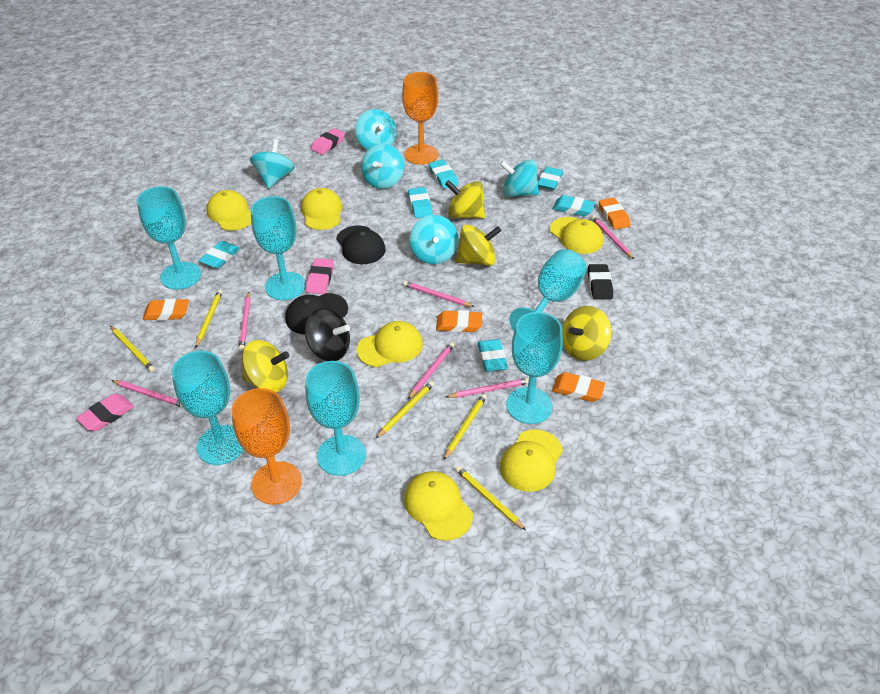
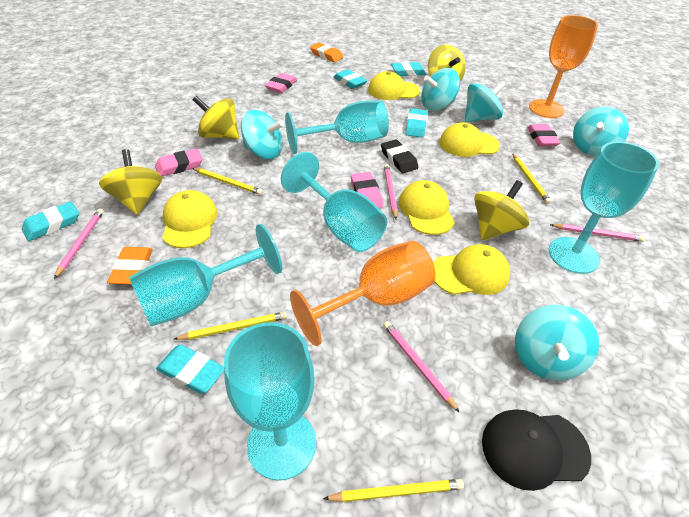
black cap: [285,293,348,334] [336,225,386,264] = 2 -> [482,409,591,491] = 1
black spinning top: [305,308,350,361] = 1 -> none = 0
orange eraser: [143,299,189,321] [436,310,482,332] [552,372,605,402] [599,197,630,230] = 4 -> [107,247,153,285] [310,43,344,62] = 2
pink eraser: [76,394,134,431] [306,258,334,294] [311,128,345,155] = 3 -> [155,149,203,176] [265,73,297,93] [351,172,383,208] [527,124,560,146] = 4
pink pencil: [111,380,183,408] [239,292,250,351] [403,281,474,307] [408,342,454,399] [446,378,529,398] [592,215,634,259] = 6 -> [54,209,104,279] [384,164,398,219] [384,321,460,413] [550,224,645,242] = 4
turquoise eraser: [199,241,240,269] [408,187,433,218] [428,160,459,189] [478,339,508,372] [538,167,563,190] [553,195,595,216] = 6 -> [22,201,79,241] [156,344,224,394] [333,69,367,89] [391,62,426,76] [405,108,428,138] = 5
turquoise goblet: [137,186,201,290] [172,351,244,465] [251,196,306,300] [305,361,366,476] [506,312,563,424] [509,249,587,331] = 6 -> [129,224,282,326] [224,322,316,481] [281,152,387,252] [285,101,389,154] [549,141,659,274] = 5
yellow cap: [207,190,251,231] [301,188,342,230] [357,321,423,367] [404,471,473,541] [500,429,563,492] [550,217,603,254] = 6 -> [162,190,218,248] [368,71,420,100] [398,180,455,235] [433,244,510,295] [439,122,500,157] = 5
yellow pencil: [110,326,155,372] [196,290,222,347] [376,381,434,438] [444,394,487,460] [455,466,526,530] = 5 -> [174,312,287,340] [192,168,262,195] [323,479,464,502] [512,153,551,204] = 4

